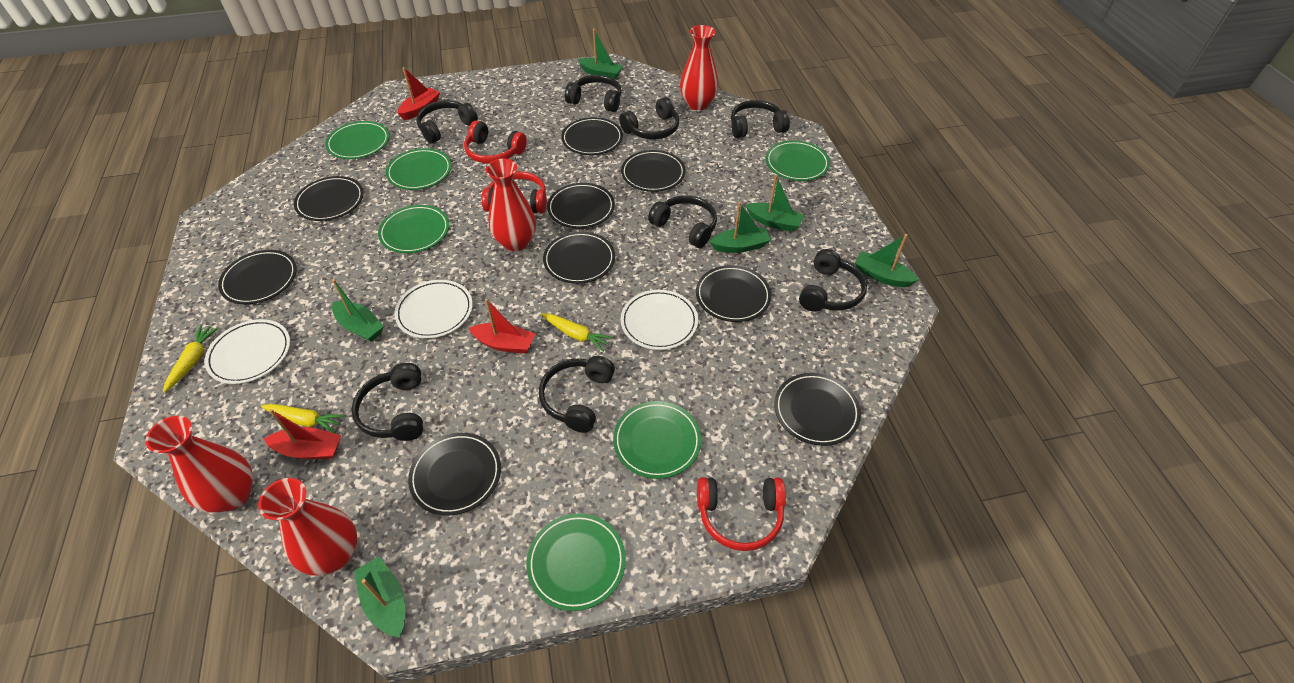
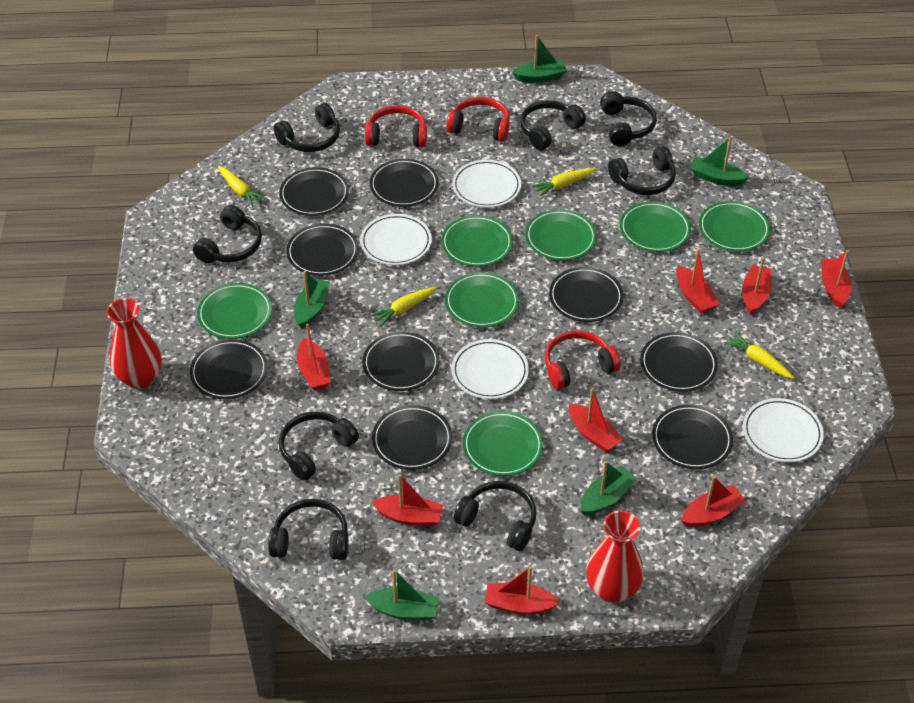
green boat: [332,279,384,342] [354,557,405,637] [578,29,623,79] [710,202,771,253] [746,175,804,232] [855,234,919,287] = 6 -> [294,271,330,328] [365,569,440,620] [512,35,567,83] [580,461,637,516] [690,136,749,186] = 5
green plate: [325,121,389,159] [378,205,449,253] [386,148,451,190] [526,513,626,611] [613,401,701,479] [766,140,830,181] = 6 -> [197,283,272,339] [441,215,513,267] [445,272,519,327] [463,411,543,476] [525,209,597,261] [620,201,691,252] [699,201,770,251] = 7
red boat: [264,409,341,459] [398,67,440,120] [469,299,535,354] = 3 -> [297,324,331,391] [371,474,443,526] [485,566,560,615] [569,387,623,452] [677,249,719,314] [681,476,746,527] [742,257,772,315] [821,250,852,309] = 8
red vase: [145,416,253,513] [258,478,357,576] [486,159,536,251] [680,25,719,110] = 4 -> [106,298,162,389] [586,511,644,603] = 2
white plate: [205,319,290,384] [394,280,473,338] [621,290,698,350] = 3 -> [360,214,432,265] [451,339,529,399] [452,160,521,208] [743,398,824,462] = 4
yellow carrot: [163,325,219,393] [261,404,345,433] [541,313,613,352] = 3 -> [218,166,266,207] [371,286,438,326] [531,168,596,197] [724,332,795,379] = 4

